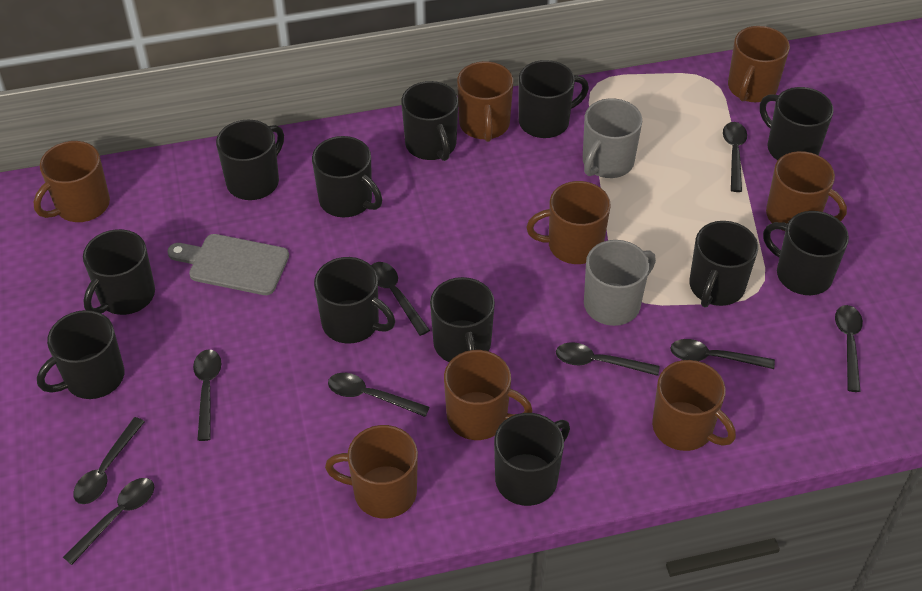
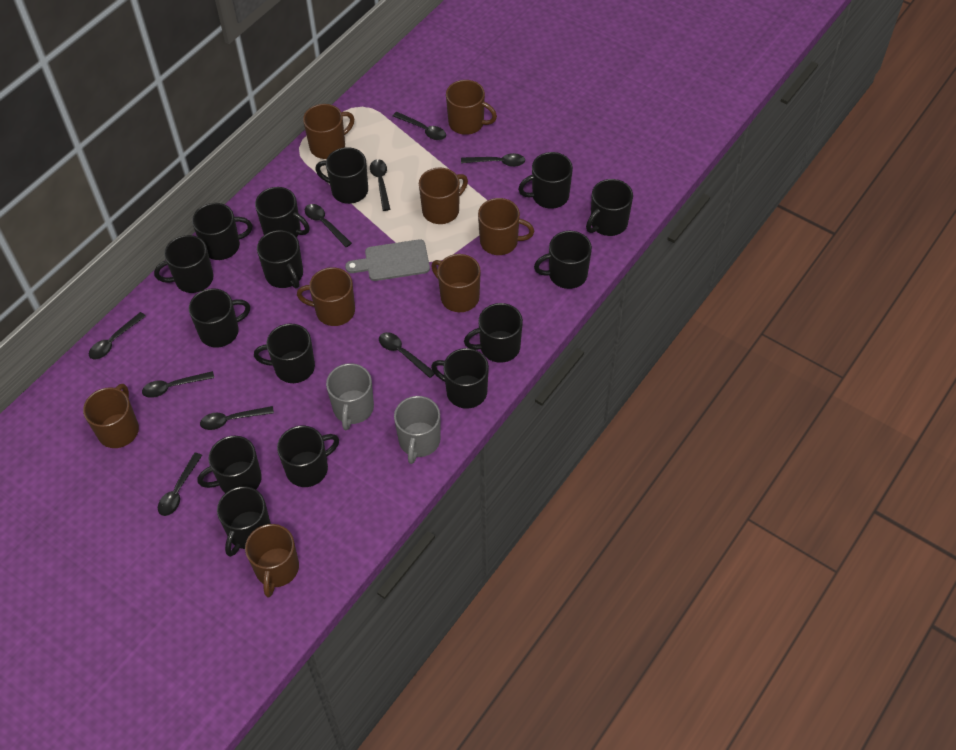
black mug: [37,310,124,399] [83,229,155,315] [216,120,284,200] [312,136,382,217] [314,257,395,344] [401,81,458,161] [430,277,495,362] [494,413,570,506] [518,60,589,138] [689,221,758,308] [760,87,834,160] [763,211,849,295] = 12 -> [154,235,214,293] [189,288,250,348] [192,203,252,260] [197,436,262,493] [217,486,271,557] [254,324,315,383] [255,187,310,237] [257,230,303,288] [277,426,339,487] [315,147,368,204] [431,348,489,409] [464,303,523,363] [518,152,573,209] [534,231,592,289] [586,179,633,236] = 15

